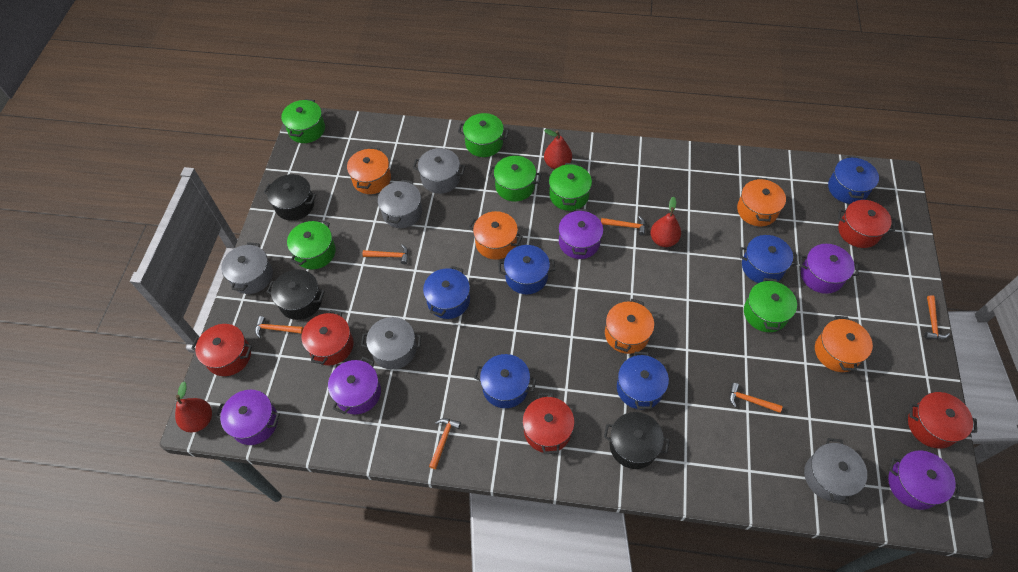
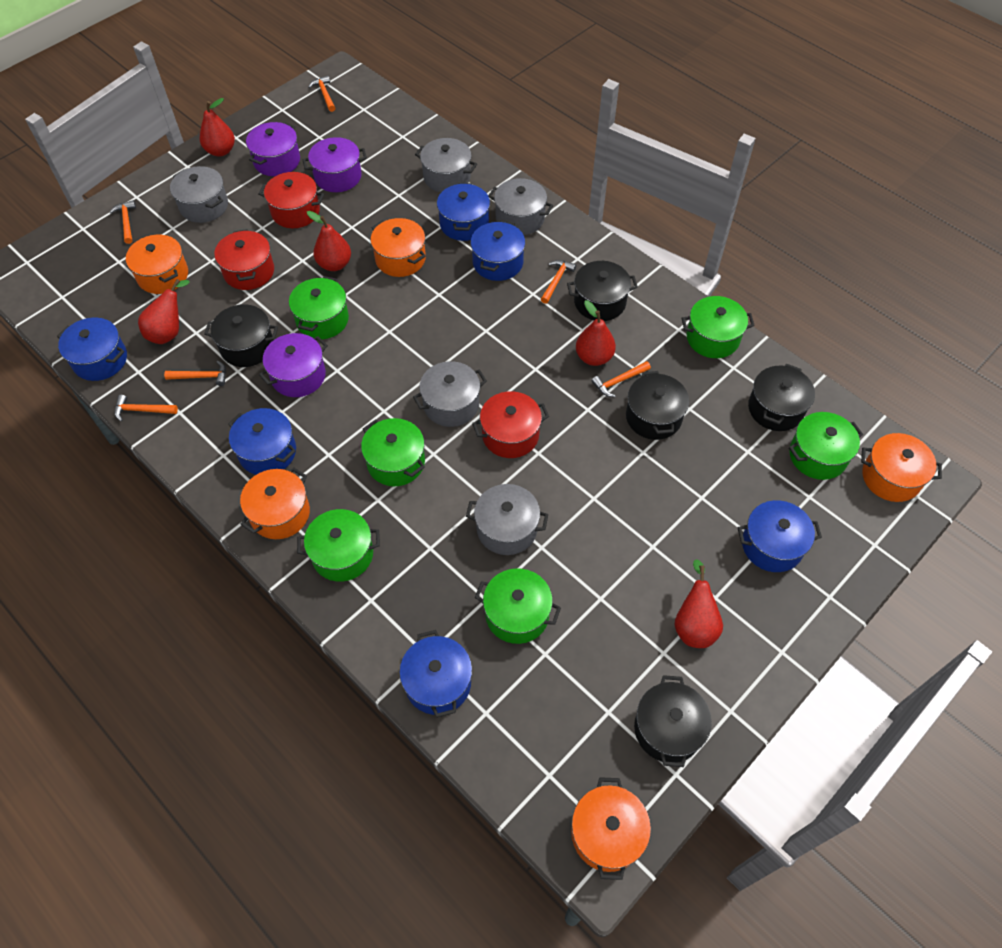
black pot: [263,174,316,221] [267,269,325,320] [604,412,670,469] = 3 -> [204,304,278,367] [567,261,638,321] [626,371,689,440] [634,675,712,767] [748,364,815,431] = 5
purple pot: [216,390,280,445] [328,357,381,414] [558,209,603,259] [800,244,859,294] [888,451,961,510] = 5 -> [246,122,300,176] [259,333,328,397] [302,137,367,192] = 3
red pear: [175,381,212,432] [544,129,572,169] [650,196,681,247] = 3 -> [138,279,190,344] [200,98,235,156] [307,211,351,271] [576,300,616,366] [674,559,723,648] = 5
red pot: [191,324,252,376] [301,310,353,365] [522,393,574,454] [838,200,895,248] [908,392,977,449] = 5 -> [214,229,274,290] [258,172,324,228] [472,391,549,458] = 3

